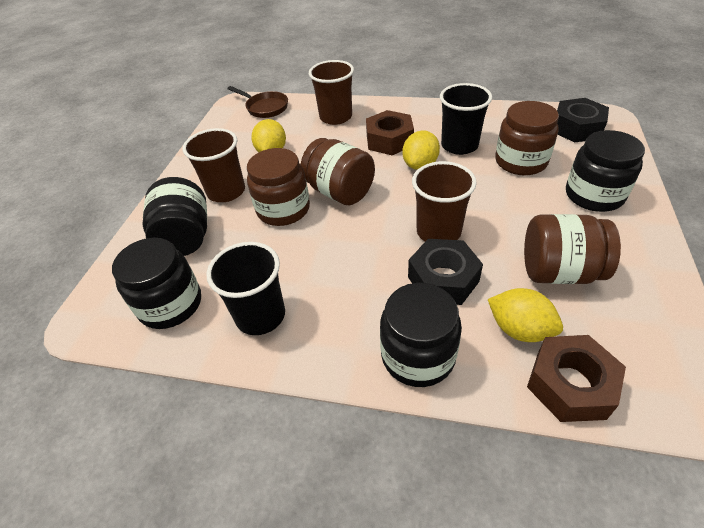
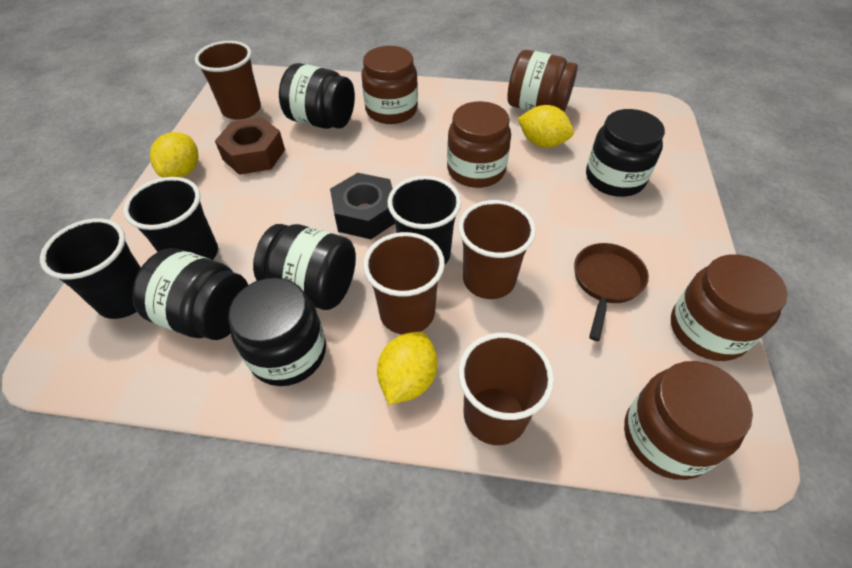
black cup: [207,242,285,335] [440,83,492,155] = 2 -> [40,219,141,319] [123,177,218,260] [388,176,461,264] = 3
black jar: [112,238,201,329] [142,177,207,256] [380,283,462,387] [566,130,645,212] = 4 -> [132,248,248,340] [228,277,326,386] [253,224,356,310] [279,63,355,129] [586,109,665,197] = 5
black nut: [408,239,483,305] [557,98,609,143] = 2 -> [330,173,395,239] = 1
brown cup: [183,128,245,202] [309,60,354,125] [412,161,477,241] = 3 -> [195,41,261,120] [363,232,445,334] [458,200,536,299] [458,333,554,445] = 4
brown jar: [247,148,310,226] [301,138,375,205] [495,101,559,175] [524,214,621,284] = 4 -> [361,46,418,124] [447,101,511,188] [507,50,578,112] [624,361,753,480] [671,254,788,361] = 5
brown nut: [366,110,414,155] [527,335,626,422] = 2 -> [215,117,285,175] = 1

